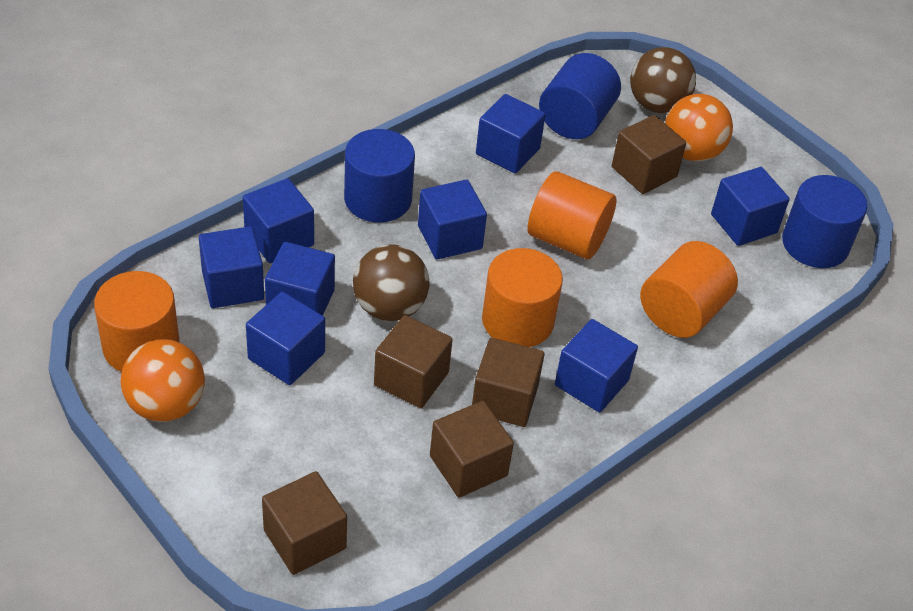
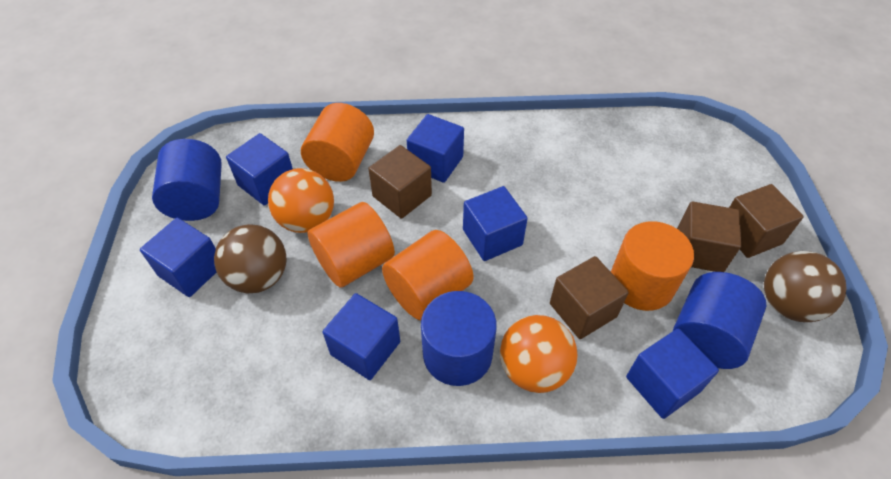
blue cube: [199,226,264,308] [243,178,314,263] [246,291,325,385] [265,242,335,316] [418,179,487,260] [476,94,546,173] [555,319,638,413] [711,167,790,246] = 8 -> [140,218,216,297] [226,133,293,205] [322,293,400,380] [407,114,464,183] [463,186,528,261] [626,328,719,419] = 6
brown cube: [262,471,347,575] [374,315,453,408] [430,401,514,498] [472,338,545,427] [612,115,686,194] = 5 -> [368,145,432,219] [550,256,629,339] [677,201,741,272] [729,184,804,258] = 4

